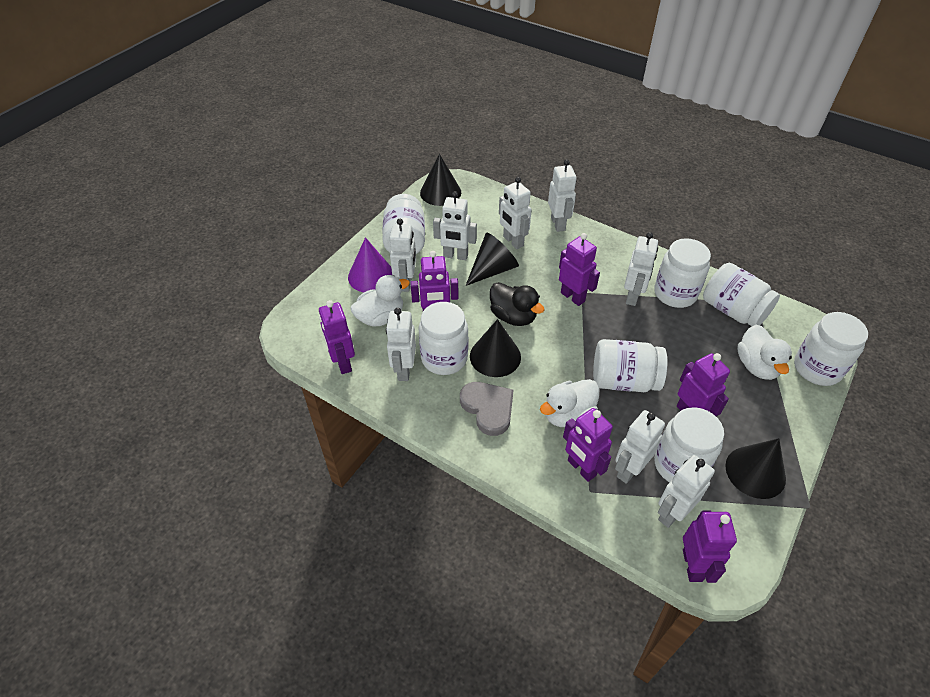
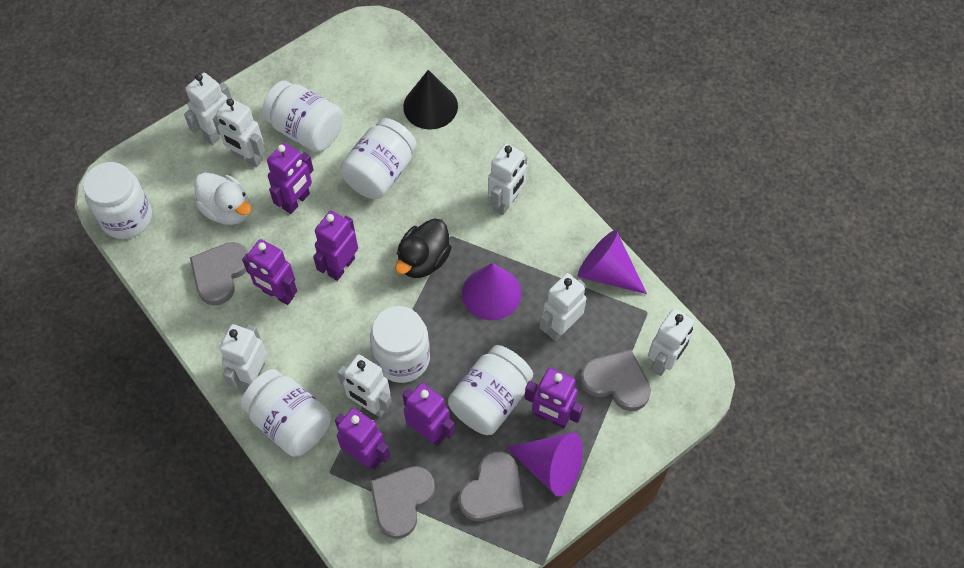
black cone: [420,154,461,206] [466,233,519,286] [470,319,521,377] [725,438,786,499] = 4 -> [403,70,458,130] = 1
grey heart: [460,382,513,436] = 1 -> [190,242,249,306] [370,466,435,539] [459,451,523,521] [580,350,651,411] = 4
purple cone: [348,237,392,293] = 1 -> [462,263,521,320] [506,433,583,497] [578,230,647,294] = 3
white duck: [350,275,410,327] [540,379,600,427] [737,325,792,380] = 3 -> [194,173,251,225] = 1
white jar: [382,194,425,254] [419,302,468,375] [593,339,667,392] [654,238,711,308] [654,407,724,482] [703,263,780,326] [794,312,868,386] = 7 -> [83,162,152,239] [241,369,331,457] [262,80,343,152] [340,118,417,199] [370,306,430,383] [448,345,533,435] = 6
white robot: [386,308,416,381] [390,219,416,292] [433,191,477,260] [499,177,532,249] [548,160,577,232] [615,410,665,484] [624,232,658,306] [658,455,715,528] = 8 -> [184,73,232,145] [213,98,265,167] [219,324,267,390] [337,354,393,417] [488,144,527,215] [539,273,586,341] [648,309,694,376] = 7

